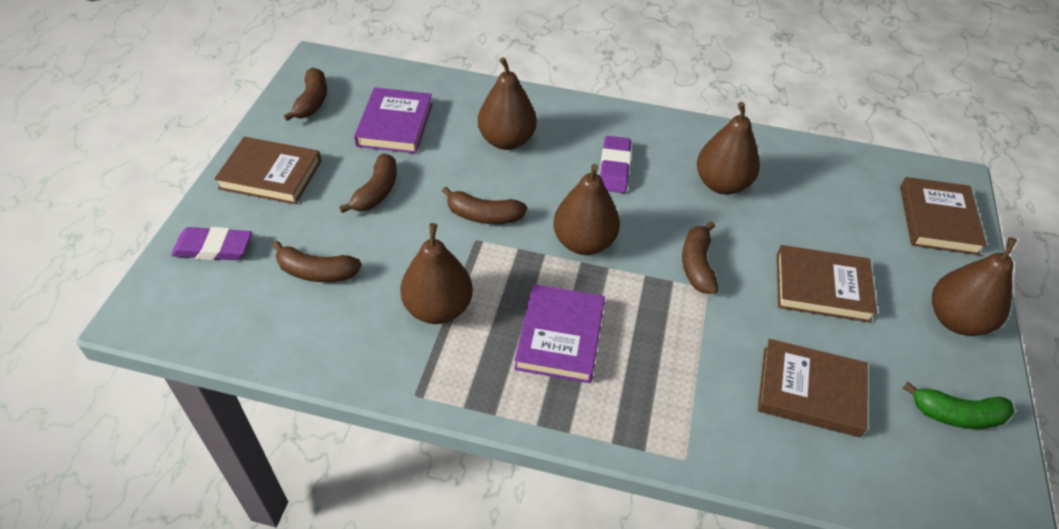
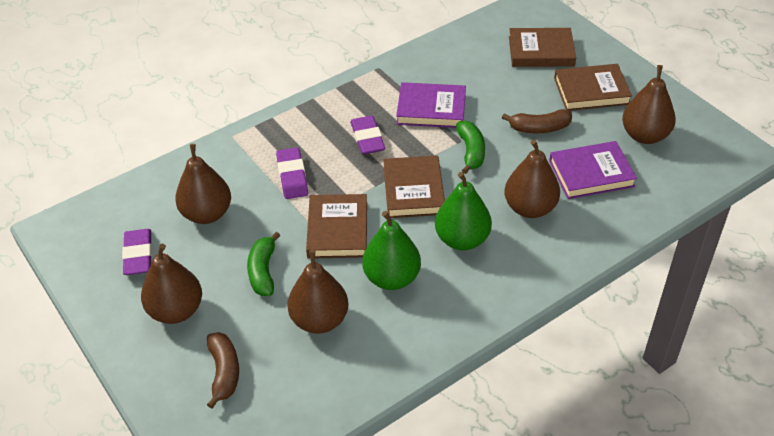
brown banana: [272,241,362,282] [283,67,327,121] [339,154,397,213] [442,187,527,224] [682,221,718,294] = 5 -> [207,332,239,409] [502,109,572,133] = 2
green banana: [903,382,1015,429] = 1 -> [247,232,280,296] [456,120,485,174] = 2
green pear: none = 0 -> [363,211,421,290] [435,172,492,250] = 2
purple eraser: [171,227,252,260] [599,136,631,193] = 2 -> [122,229,152,275] [276,147,308,199] [350,116,385,154] = 3

